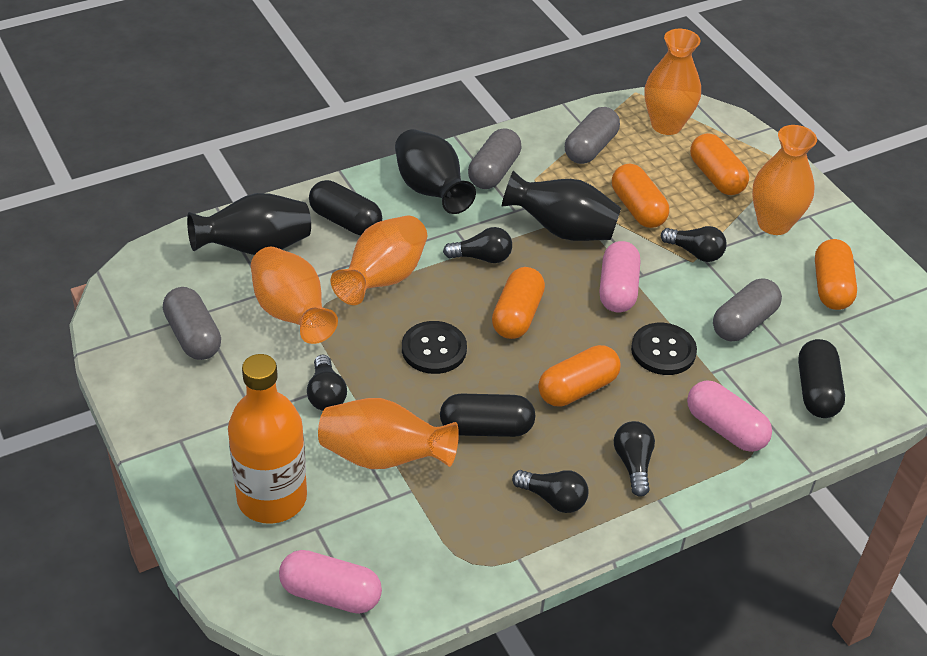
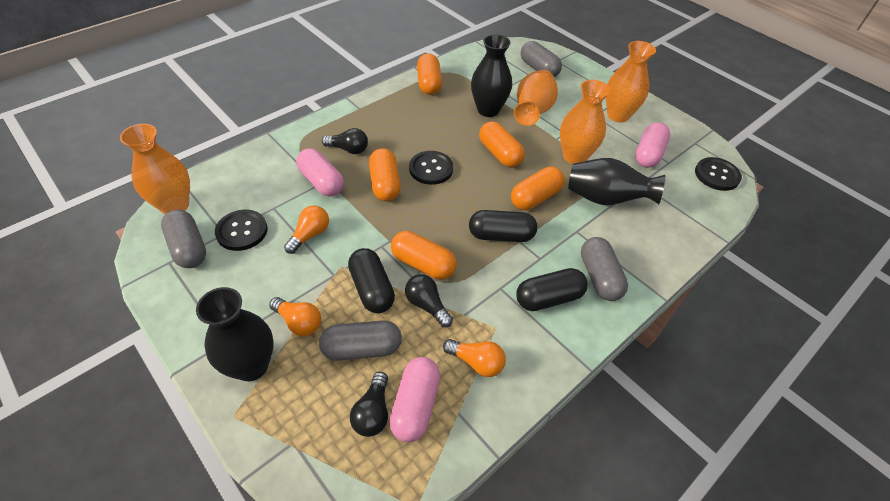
black button: [402,321,467,374] [631,323,697,375] = 2 -> [215,210,268,251] [409,151,453,185] [695,157,742,191] = 3
black light bulb: [307,355,347,411] [443,227,512,263] [512,470,588,513] [614,421,655,497] [661,226,727,262] = 5 -> [322,128,368,154] [350,372,388,437] [405,274,453,327] = 3
orange bottle: [228,354,307,524] = 1 -> none = 0
orange light bulb: none = 0 -> [269,297,321,336] [284,205,329,254] [443,339,506,377] = 3
orange vase: [251,247,338,344] [318,398,459,469] [331,216,427,305] [645,29,701,135] [752,125,817,235] = 5 -> [120,124,190,214] [514,70,558,126] [560,80,611,164] [606,41,656,122] = 4

